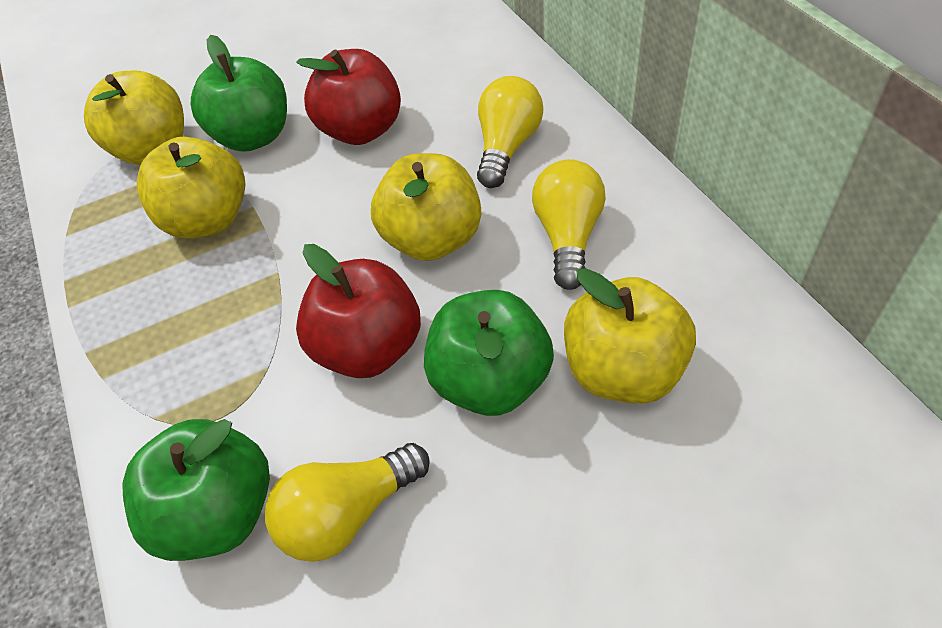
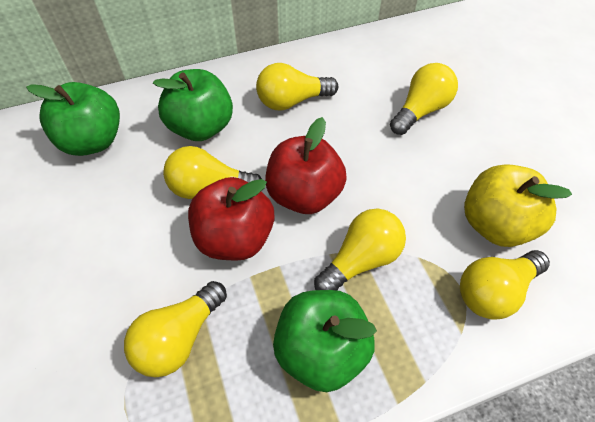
yellow apple: [84,70,184,165] [137,137,246,239] [371,153,481,261] [564,268,696,404] = 4 -> [464,164,572,247] = 1
yellow light bulb: [265,443,430,562] [477,76,543,188] [532,159,606,290] = 3 -> [124,281,227,377] [163,146,262,199] [256,63,338,110] [314,209,406,290] [390,63,458,135] [460,250,550,320] = 6

